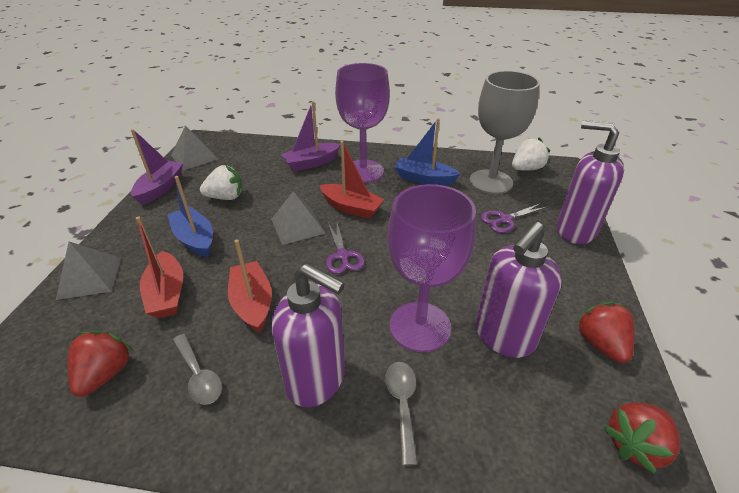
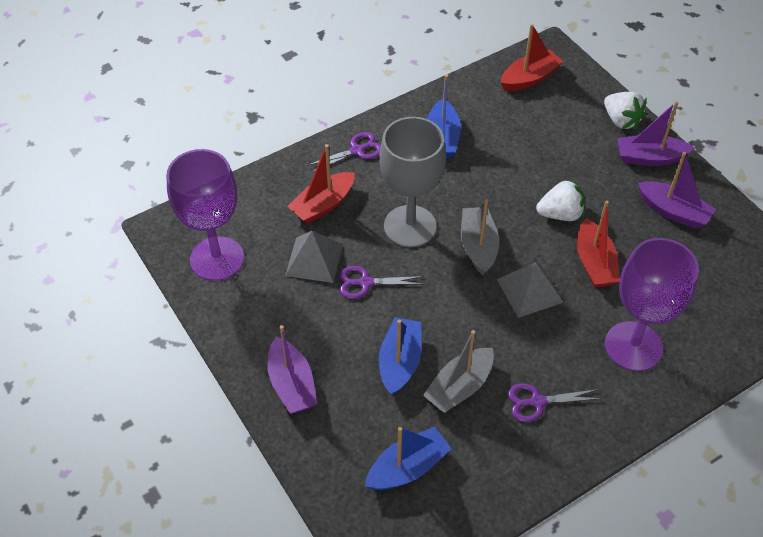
blue boat: [167,176,213,257] [395,118,460,186] = 2 -> [365,427,452,490] [378,317,422,396] [427,74,461,158] = 3
grey boat: none = 0 -> [423,330,494,413] [461,199,499,275] = 2
grey pyramid: [56,242,121,300] [171,126,218,170] [271,191,326,245] = 3 -> [285,231,343,283] [497,262,564,318] = 2
grey spoon: [173,334,222,405] [385,362,418,466] = 2 -> none = 0
purple boat: [131,129,183,205] [281,101,340,171] = 2 -> [267,325,317,414] [617,101,695,166] [638,152,716,229] = 3
purple scissors: [326,223,365,274] [481,203,547,233] = 2 -> [307,132,381,172] [339,266,424,299] [507,383,601,422] = 3
purple soap dispenser: [272,263,345,407] [475,222,562,358] [557,120,624,244] = 3 -> none = 0
red strawberry: [68,330,133,397] [575,302,635,363] [604,403,680,474] = 3 -> none = 0

